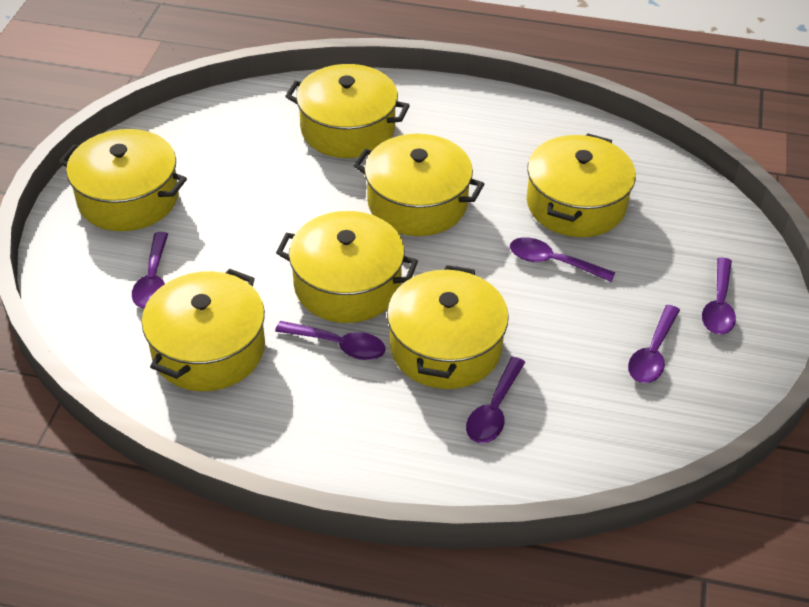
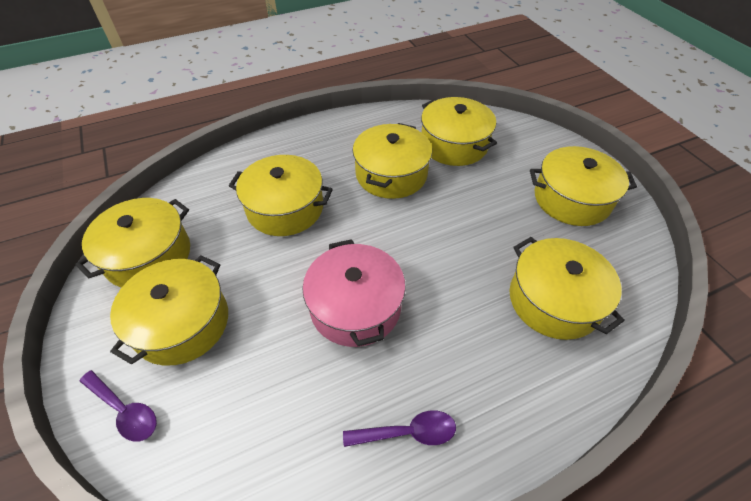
pink pot: none = 0 -> [303,239,405,347] = 1
purple spoon: [132,232,168,308] [275,321,386,360] [466,357,525,443] [510,237,615,282] [628,305,680,383] [702,257,736,334] = 6 -> [80,370,157,442] [343,410,456,447] = 2

